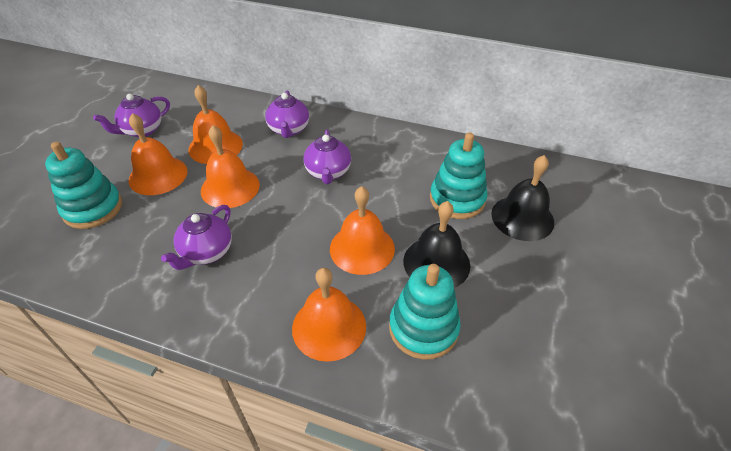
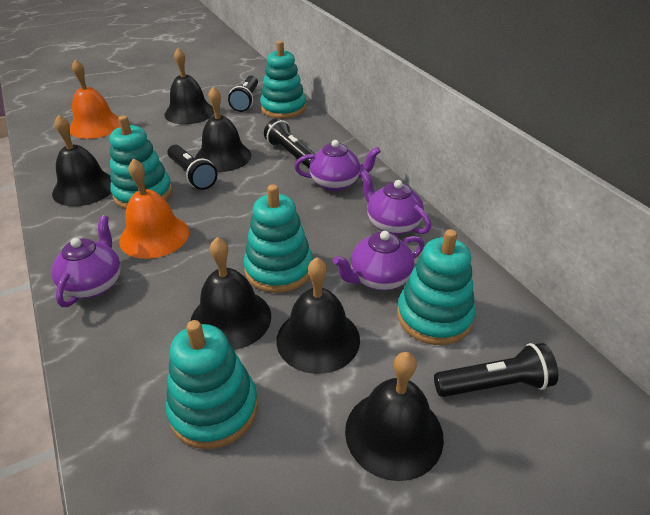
black bell: [403,201,470,288] [491,155,554,241] = 2 -> [52,115,111,206] [164,48,214,124] [191,237,271,350] [195,86,251,172] [276,257,360,374] [345,352,444,481] = 6
black flashlight: none = 0 -> [167,145,217,190] [228,75,258,112] [264,118,315,169] [434,343,558,397] = 4
orange bell: [129,113,187,195] [188,85,243,164] [201,125,260,208] [292,268,366,362] [330,186,395,275] = 5 -> [70,59,120,139] [119,158,189,259] = 2
turquoise stacking toy: [45,141,122,229] [389,264,461,360] [430,132,488,219] = 3 -> [109,116,172,209] [166,320,258,449] [243,185,313,293] [260,41,306,119] [397,229,475,345] = 5

